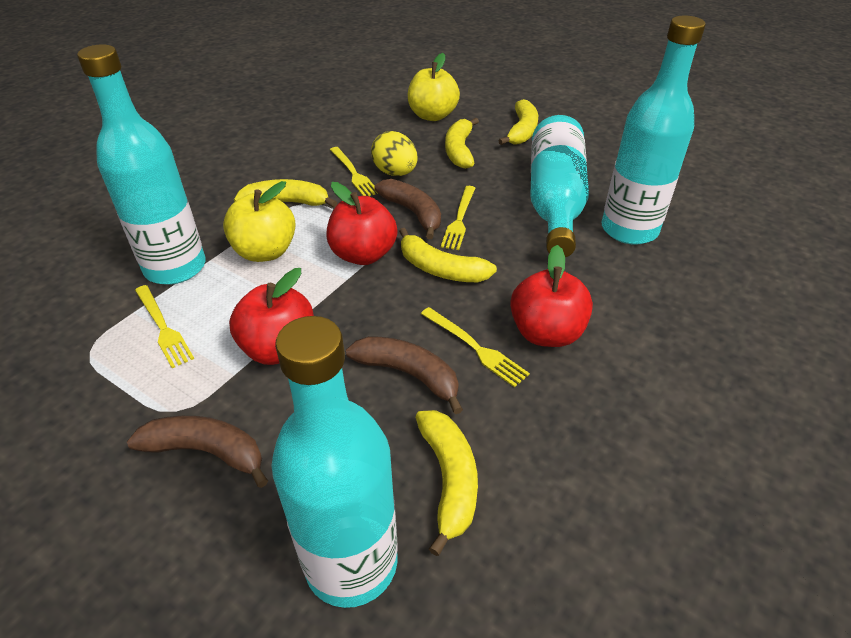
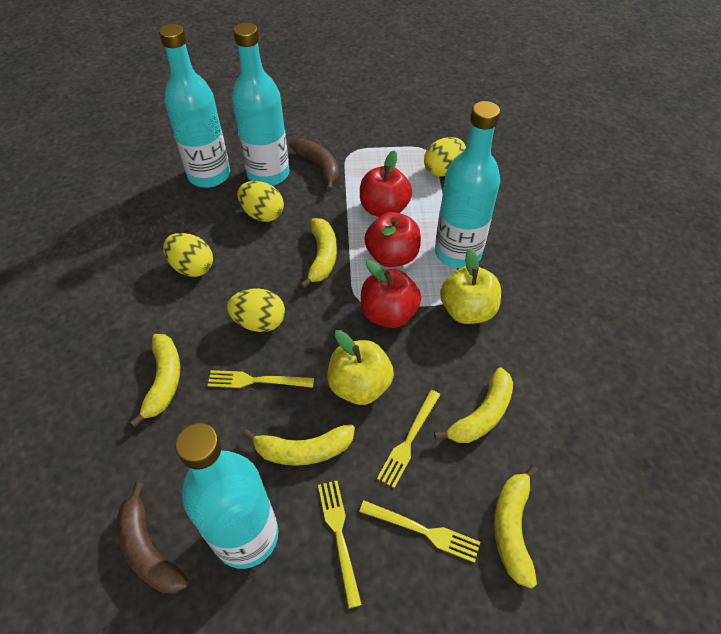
brown banana: [127,416,268,488] [346,336,463,414] [375,179,441,239] = 3 -> [117,482,189,594] [290,139,339,191] = 2
yellow egg: [371,131,418,176] = 1 -> [163,233,213,277] [227,289,285,332] [237,181,284,222] [424,137,466,177] = 4

